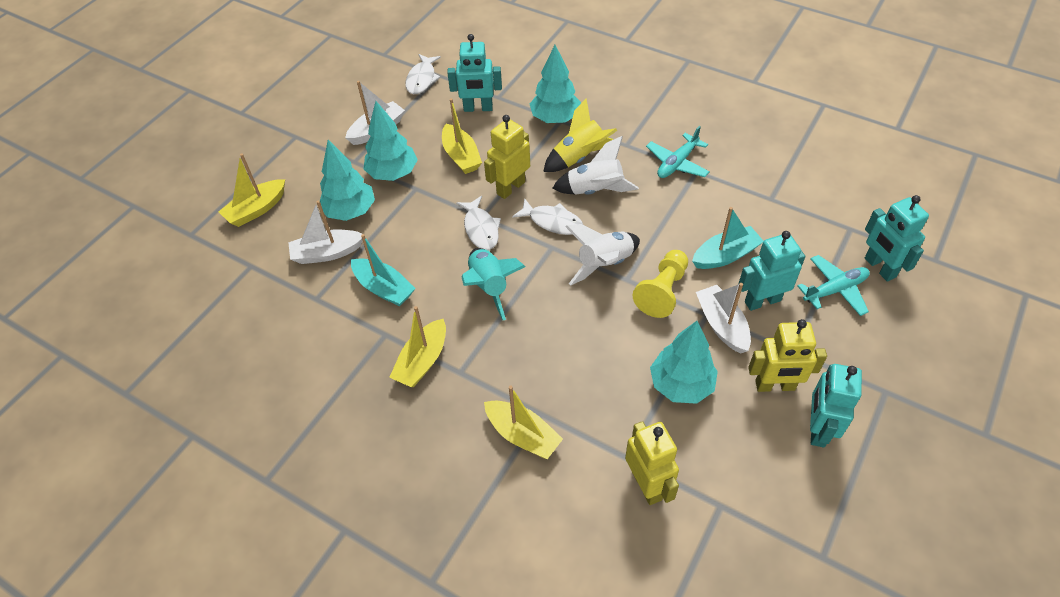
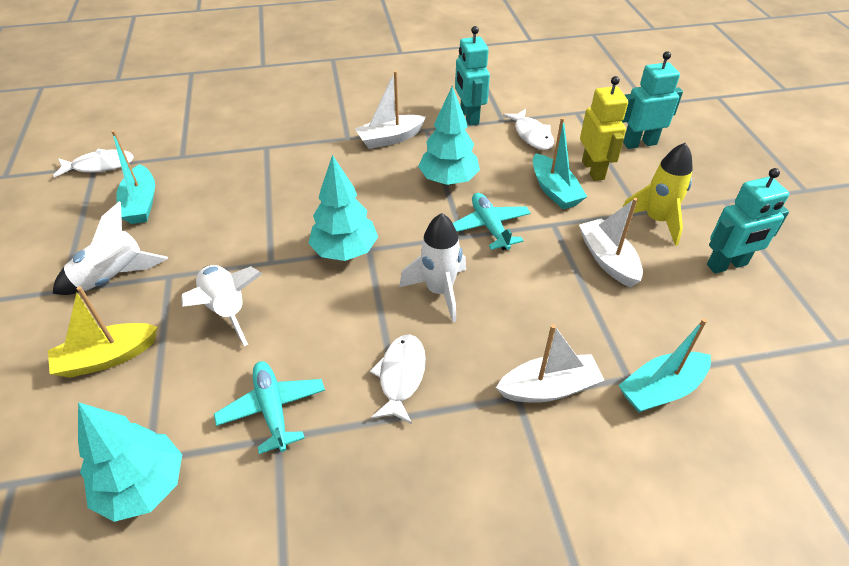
turquoise boat: [351,234,416,306] [692,207,763,269] = 2 -> [111,130,155,224] [533,117,587,209] [618,318,711,413] = 3
turquoise robot: [447,34,502,112] [739,231,805,311] [810,364,862,448] [865,195,929,282] = 4 -> [455,26,490,126] [622,51,683,149] [707,168,789,274] = 3
turquoise rocket: [462,248,525,320] = 1 -> none = 0
turquoise tree: [320,140,375,221] [363,101,418,181] [530,45,581,123] [650,321,718,404] = 4 -> [78,402,182,522] [308,155,378,261] [418,86,480,185] = 3
white rocket: [552,136,639,195] [565,224,640,285] = 2 -> [52,202,168,295] [181,265,262,346] [399,213,466,322] = 3
yellow boat: [219,153,285,227] [389,306,446,387] [442,98,482,174] [484,385,563,459] = 4 -> [48,286,157,378] = 1
yellow pawn: [632,250,688,318] = 1 -> none = 0
yellow robot: [484,115,530,199] [625,421,679,505] [748,319,827,392] = 3 -> [580,76,628,181] = 1

